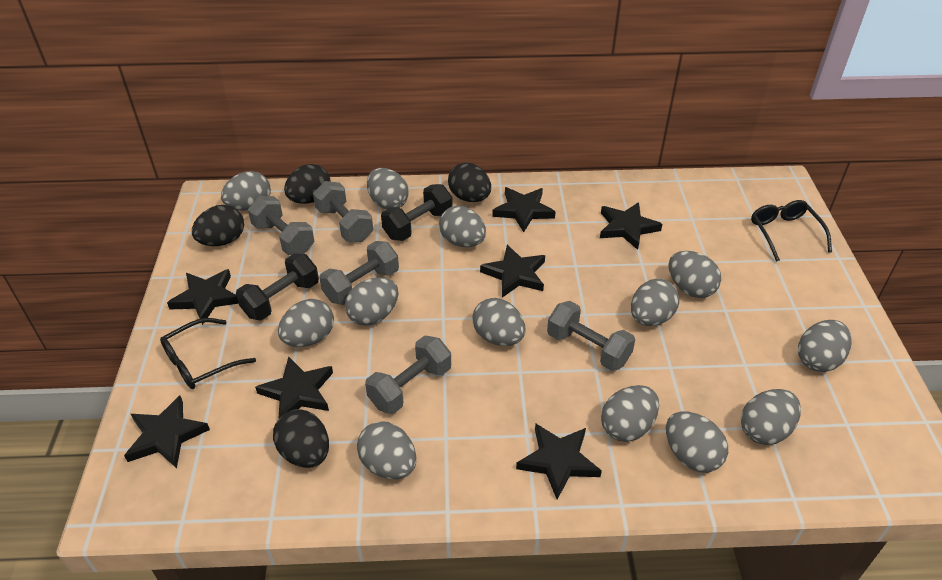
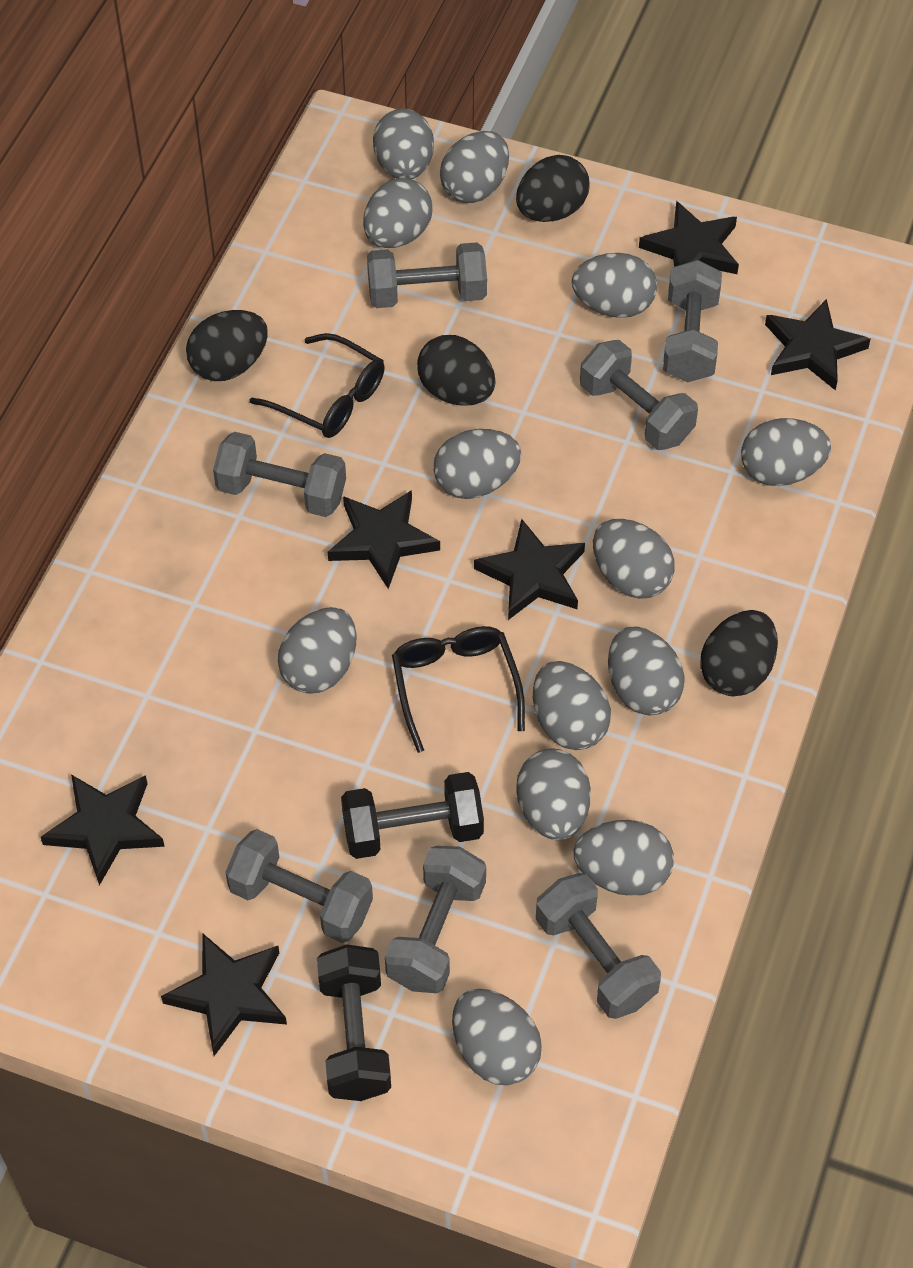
black star: [124,396,210,468] [167,269,239,325] [255,356,333,418] [480,245,545,298] [492,187,555,232] [516,423,602,499] [600,202,663,250] = 7 -> [41,774,165,886] [161,933,287,1056] [328,490,440,589] [474,519,585,620] [639,201,739,274] [765,299,870,391] = 6
grey dumbbell: [248,196,314,255] [313,181,373,242] [319,241,399,305] [365,335,451,414] [547,301,635,371] = 5 -> [213,432,346,517] [225,829,373,943] [367,242,487,308] [385,846,486,993] [536,873,661,1019] [580,340,698,450] [663,260,722,382] = 7

